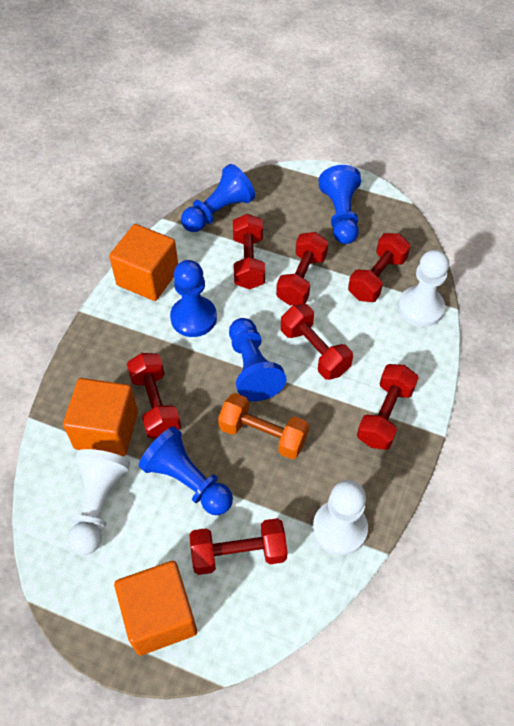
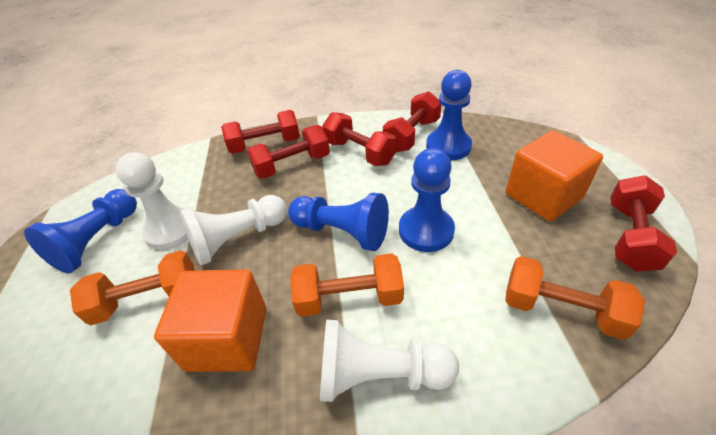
blue pawn: [139,426,233,515] [170,260,217,337] [181,164,255,232] [229,318,286,401] [318,165,361,244] = 5 -> [24,189,137,273] [288,193,389,251] [399,148,455,252] [426,70,472,161] = 4
orange cube: [63,378,138,456] [109,224,178,301] [114,561,197,656] = 3 -> [154,269,266,372] [506,130,603,222] = 2
orange dumbbell: [218,393,309,459] = 1 -> [70,250,195,325] [290,253,404,317] [506,256,645,340] = 3
red dumbbell: [127,353,181,438] [190,518,288,575] [233,214,265,289] [276,232,328,305] [281,304,353,380] [348,233,411,302] [357,364,419,450] = 7 -> [221,110,300,154] [247,125,330,179] [322,112,397,166] [383,91,442,152] [610,175,677,272] = 5

